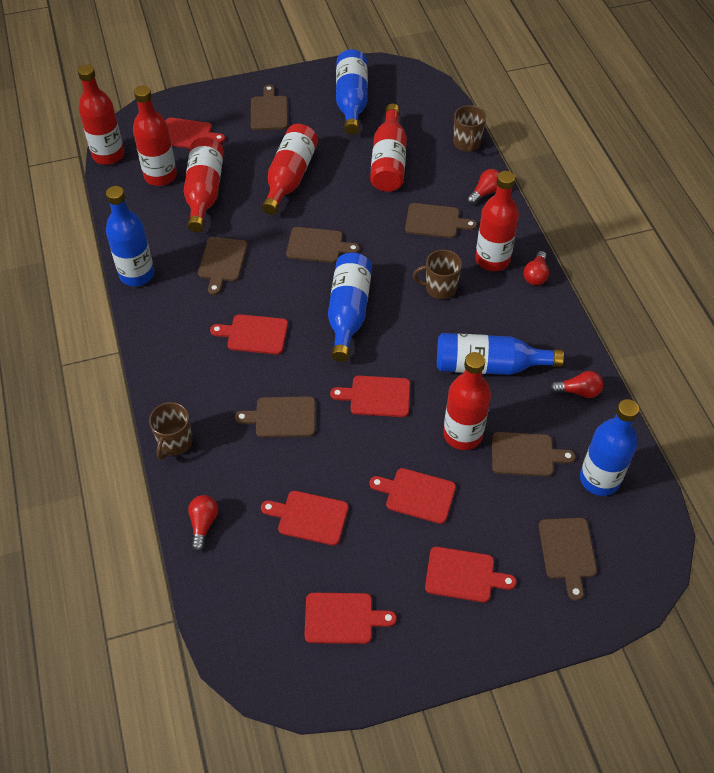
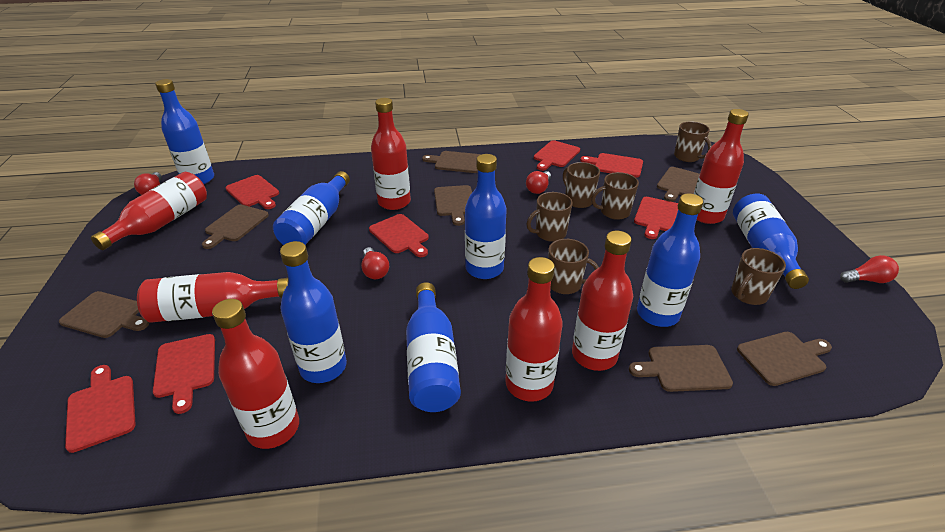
blue bottle: [106,186,155,286] [328,252,372,362] [336,50,368,135] [437,333,564,375] [580,399,639,496] = 5 -> [155,79,214,184] [273,171,350,245] [280,241,347,383] [406,282,461,412] [465,154,507,279] [637,193,704,327] [733,194,809,289] = 7
brown mug: [149,402,193,460] [413,249,462,299] [453,105,486,152] = 3 -> [527,192,573,242] [548,239,599,294] [563,162,600,208] [591,172,639,220] [674,121,712,162] [731,248,786,305] = 6

